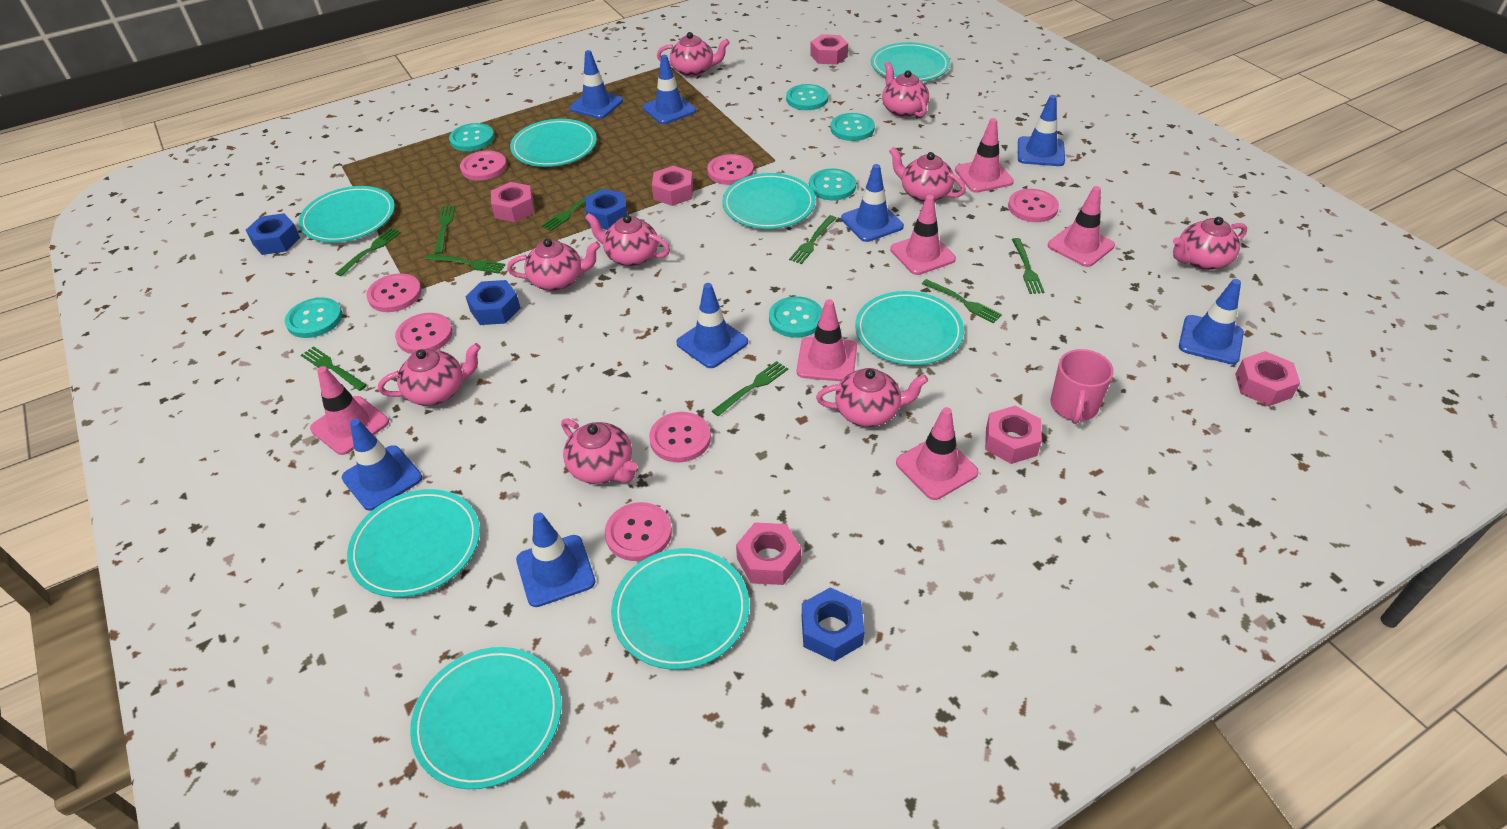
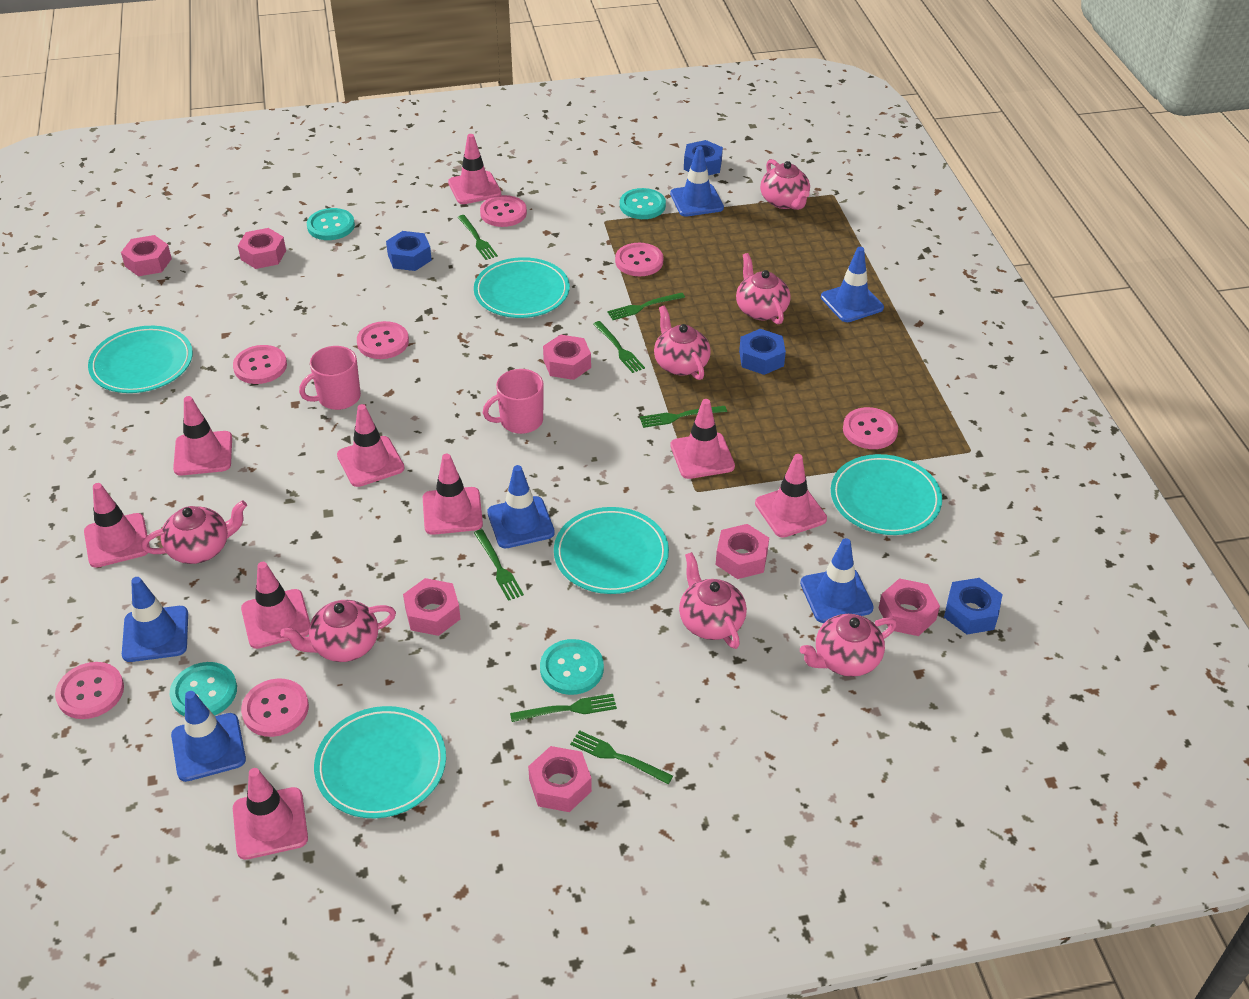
blue traffic cone: [342,419,422,511] [516,513,595,607] [570,50,623,119] [643,55,696,124] [676,283,748,368] [841,164,904,242] [1018,95,1065,166] [1179,279,1244,364] = 8 -> [122,577,188,662] [171,691,246,782] [487,465,555,548] [670,146,724,217] [800,538,874,623] [821,247,884,322] = 6
green fork: [301,346,367,391] [335,228,401,276] [426,254,505,274] [434,205,455,254] [541,189,601,231] [712,361,788,416] [789,215,836,264] [922,279,1002,323] [1012,238,1045,294] = 9 -> [458,215,498,260] [474,529,524,601] [510,694,617,722] [570,730,673,784] [593,321,645,373] [607,293,685,320] [640,406,727,428] = 7
pink mug: [1050,349,1114,424] = 1 -> [299,346,361,410] [483,369,544,434] = 2
pink nut: [491,182,534,222] [652,166,693,206] [736,522,801,585] [810,34,848,65] [985,406,1042,464] [1235,351,1300,406] = 6 -> [121,235,172,276] [238,228,286,269] [403,578,460,636] [528,746,592,812] [543,334,591,380] [716,524,769,579] [879,578,940,636] = 7
pink teapot: [378,343,481,406] [507,238,600,291] [561,418,638,484] [585,213,670,267] [657,32,730,77] [816,368,928,427] [882,61,929,118] [889,147,966,202] [1173,217,1247,270] = 9 -> [141,500,247,564] [280,600,396,662] [654,305,711,380] [679,552,747,649] [736,253,791,324] [760,159,810,210] [800,614,897,677] = 7
pink traffic cone: [310,366,389,455] [797,299,857,381] [890,195,956,275] [896,407,979,500] [955,118,1014,193] [1048,186,1115,267] = 6 -> [84,483,150,568] [173,396,232,476] [233,768,308,860] [241,562,310,649] [337,404,405,487] [423,454,483,535] [448,134,501,204] [670,399,735,479] [755,454,827,538] = 9
turquoise button: [285,297,342,338] [449,123,494,151] [769,296,822,338] [786,84,828,110] [809,169,856,200] [830,113,875,141] = 6 -> [170,662,237,717] [307,208,355,240] [540,639,604,695] [620,188,666,219] = 4
turquoise plate: [299,186,395,242] [347,489,480,597] [410,647,562,789] [510,119,597,167] [611,548,749,670] [722,173,816,229] [855,291,964,365] [871,42,950,81] = 8 -> [88,326,193,393] [314,706,446,818] [474,257,570,318] [554,507,669,594] [831,454,942,535] = 5

